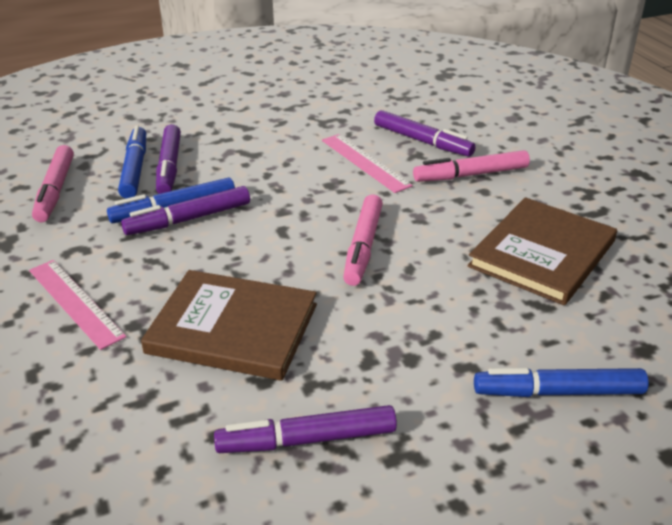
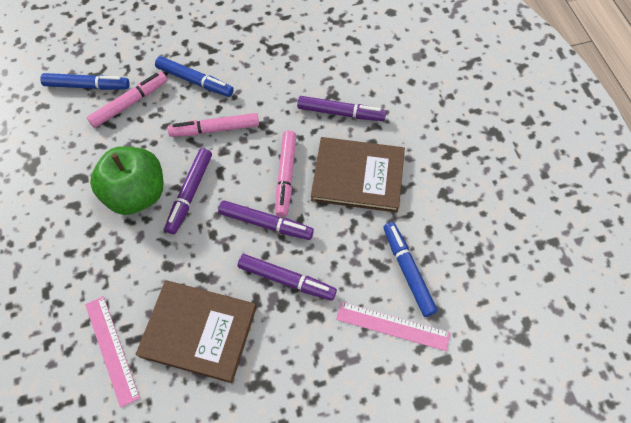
green apple: none = 0 -> [90,146,163,215] = 1

